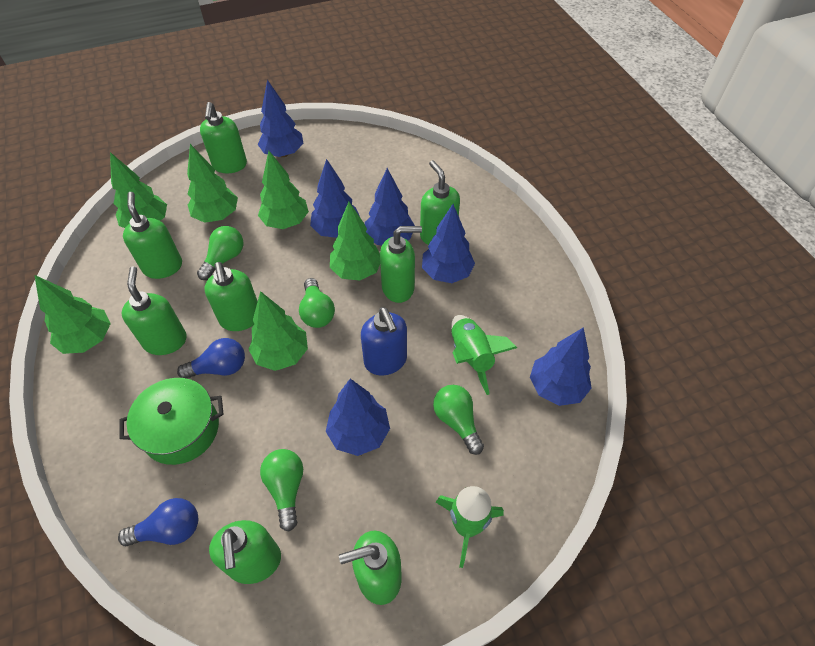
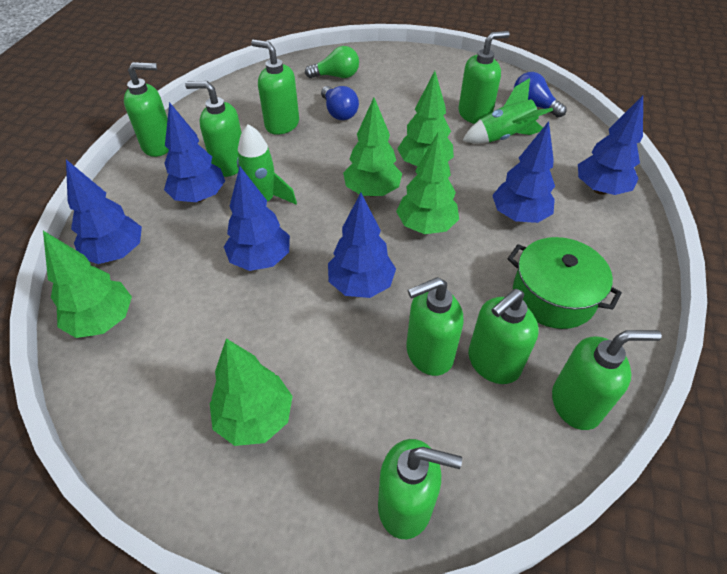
blue soap dispenser: [361,307,407,376] = 1 -> none = 0
green light bulb: [197,226,243,280] [260,449,303,532] [299,278,335,328] [433,385,484,455] = 4 -> [305,46,359,78] = 1
green tree: [35,275,111,354] [110,152,167,228] [187,144,238,223] [249,291,308,371] [258,151,309,229] [330,202,380,281] = 6 -> [43,231,132,338] [210,338,293,446] [343,98,402,197] [396,132,459,234] [397,71,454,166] = 5

